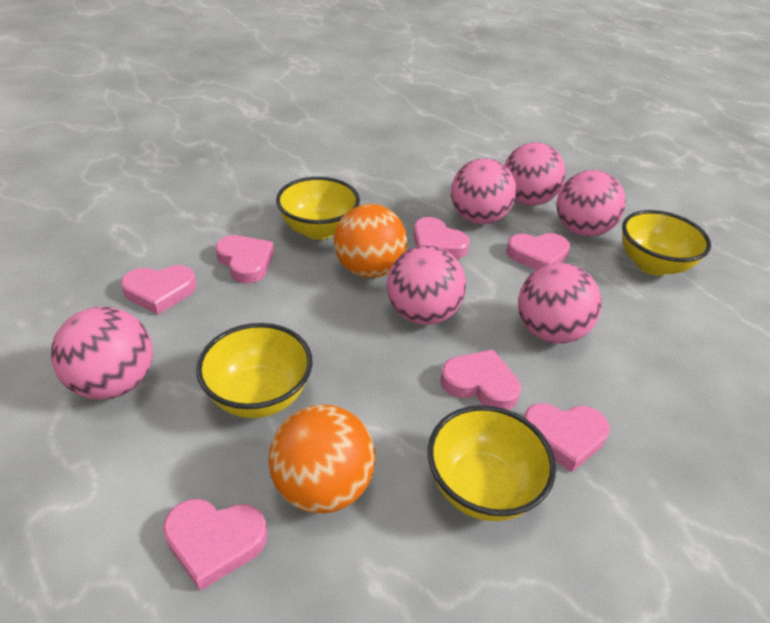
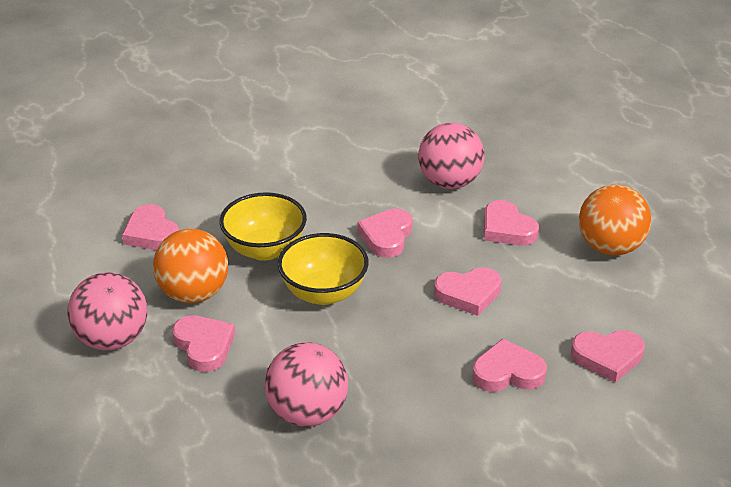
pink ball: [51,307,153,400] [387,245,466,325] [451,158,516,224] [504,142,566,206] [518,263,602,343] [557,170,626,237] = 6 -> [67,272,147,350] [265,342,348,427] [418,123,485,189] = 3
yellow bowl: [196,323,313,418] [276,177,360,240] [428,405,556,521] [622,210,711,276] = 4 -> [219,192,307,261] [278,233,369,305] = 2

